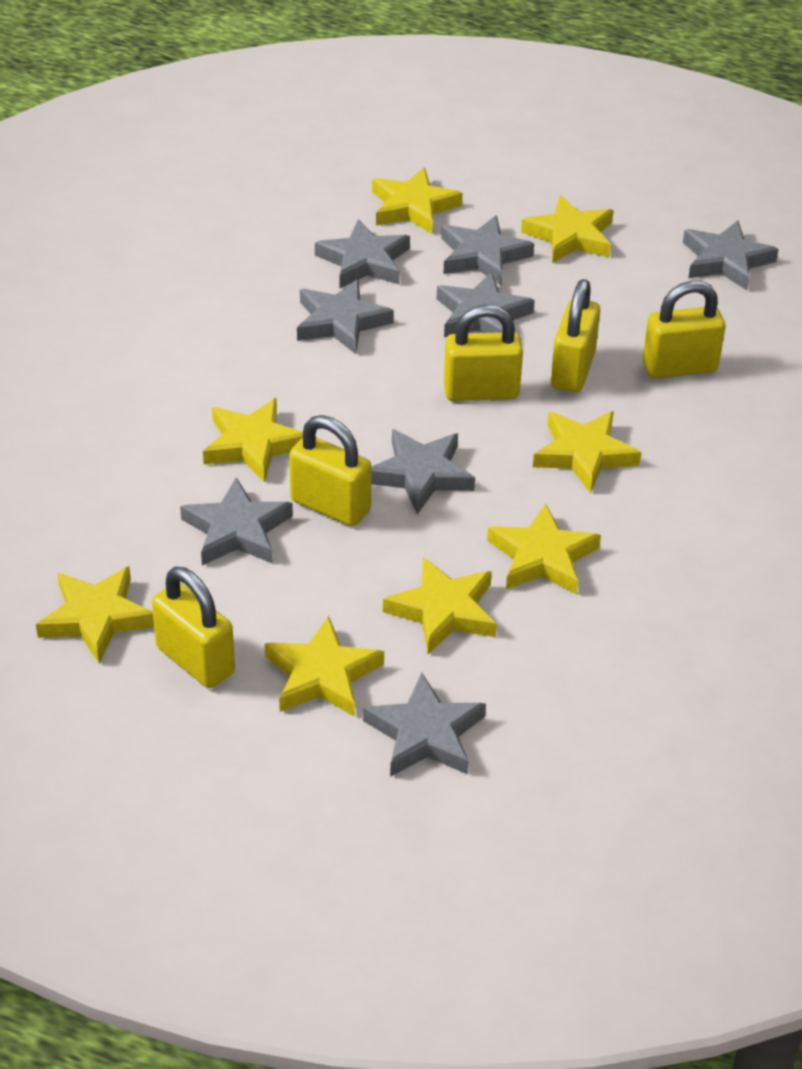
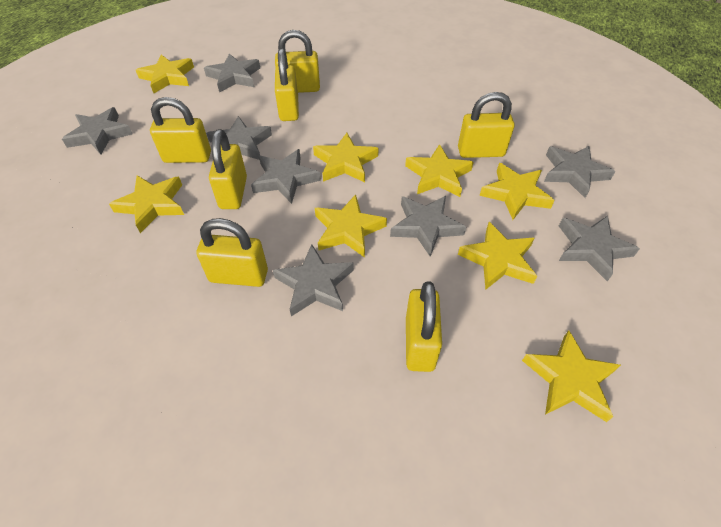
yellow padlock: [152,567,235,688] [289,415,372,526] [444,305,523,401] [551,279,600,392] [643,281,725,378] = 5 -> [150,97,211,163] [196,218,268,287] [209,129,247,209] [275,30,320,93] [275,48,299,121] [406,281,442,372] [458,92,514,158] = 7

